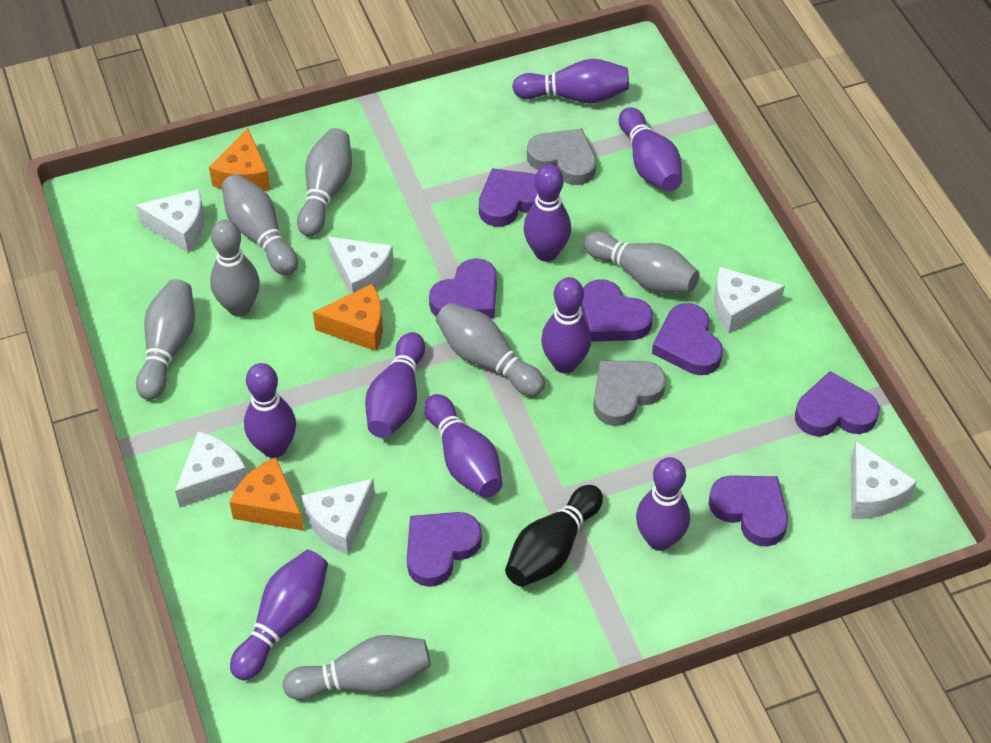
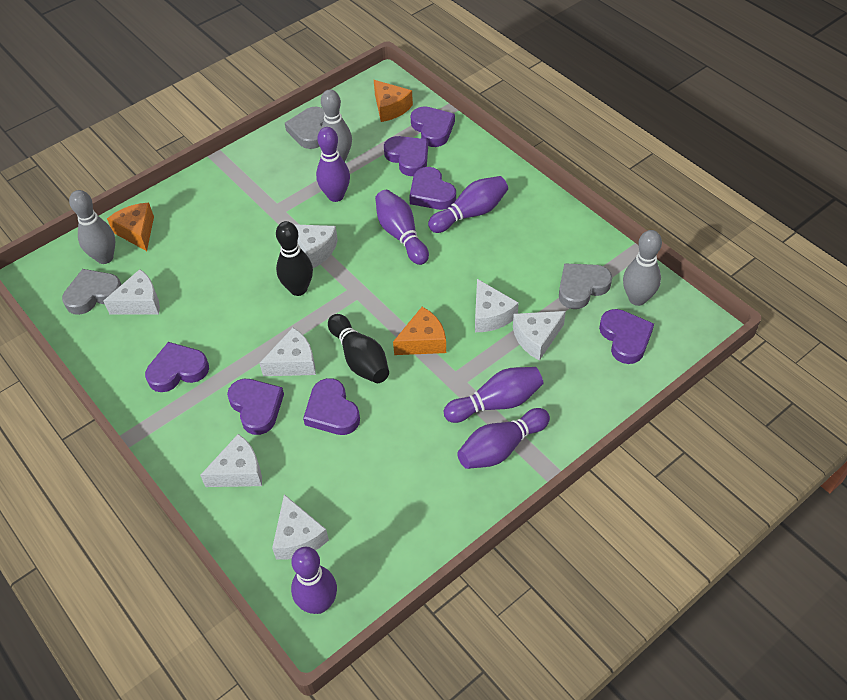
black bowling pin: [505,485,603,587] = 1 -> [276,221,313,296] [328,314,389,383] = 2
grey bowling pin: [136,279,195,400] [210,220,260,317] [222,174,298,276] [283,635,431,700] [297,128,352,236] [436,303,545,396] [583,231,699,293] = 7 -> [69,190,115,264] [321,90,352,162] [623,230,662,306] = 3
grey heart: [527,128,596,185] [593,360,666,426] = 2 -> [62,269,122,315] [285,107,325,149] [559,263,612,309] = 3
purple bowling pin: [230,550,328,681] [244,363,296,458] [365,332,425,438] [424,394,502,498] [512,59,629,103] [523,164,571,262] [541,277,591,373] [619,107,682,192] [636,457,690,551] = 9 -> [291,547,337,614] [316,127,350,202] [375,190,429,265] [428,176,508,233] [444,367,544,423] [457,408,550,469] = 6
white cheese: [135,189,205,253] [175,431,247,508] [301,478,375,555] [328,236,394,294] [714,267,785,334] [851,441,917,519] = 6 -> [103,269,160,315] [200,434,262,487] [260,328,316,376] [272,494,329,560] [294,224,338,268] [475,279,519,332] [513,311,566,361] = 7

